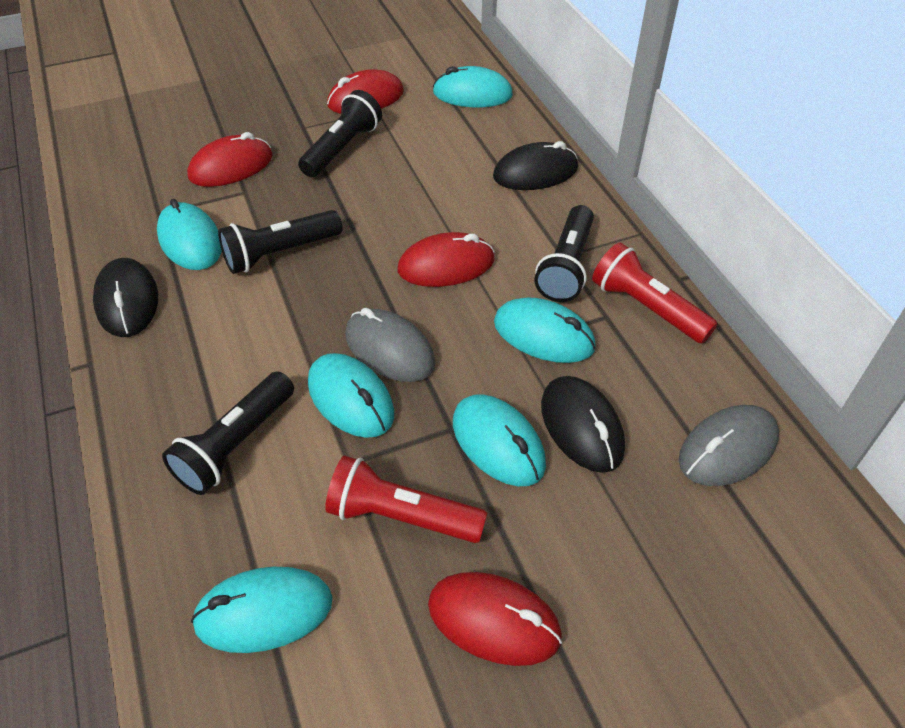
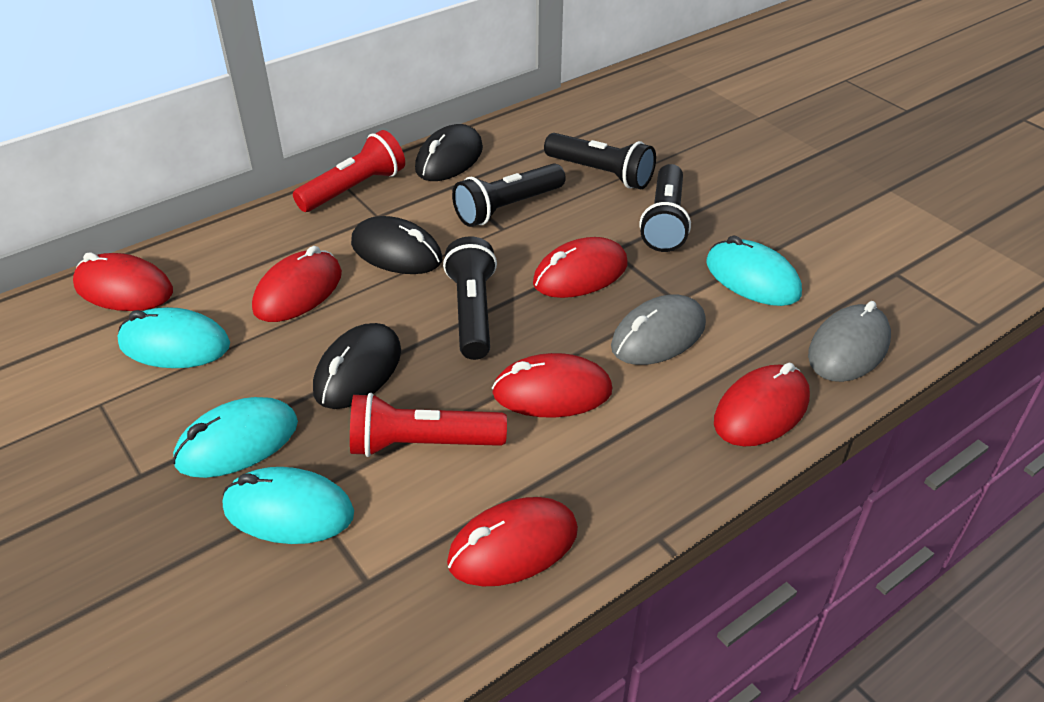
red mouse: [187,132,273,187] [327,69,404,114] [398,232,495,287] [428,572,562,666] = 4 -> [73,253,173,311] [252,246,342,322] [447,497,578,586] [492,353,612,418] [533,237,627,298] [714,362,810,447] = 6
turquoise mouse: [157,199,222,270] [191,567,333,653] [308,353,394,438] [433,66,513,108] [453,394,546,486] [494,298,596,363] = 6 -> [118,307,230,368] [173,397,298,478] [223,467,354,544] [706,235,802,306] = 4

